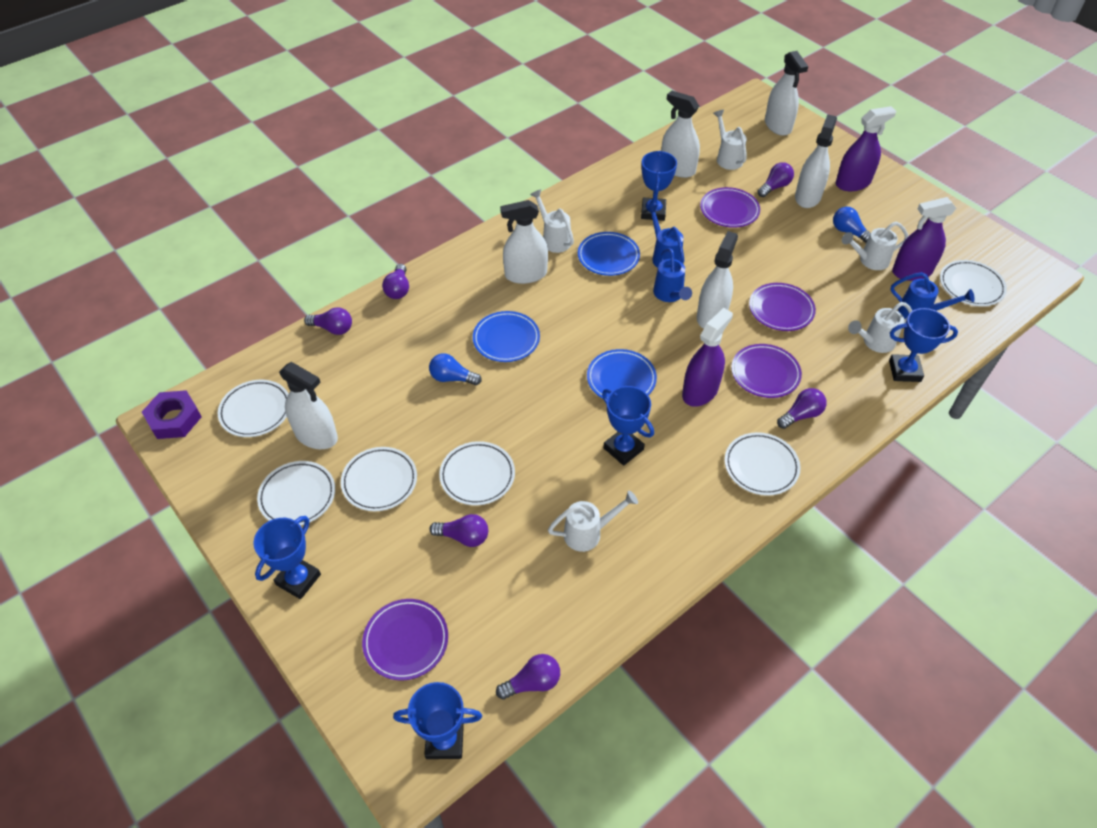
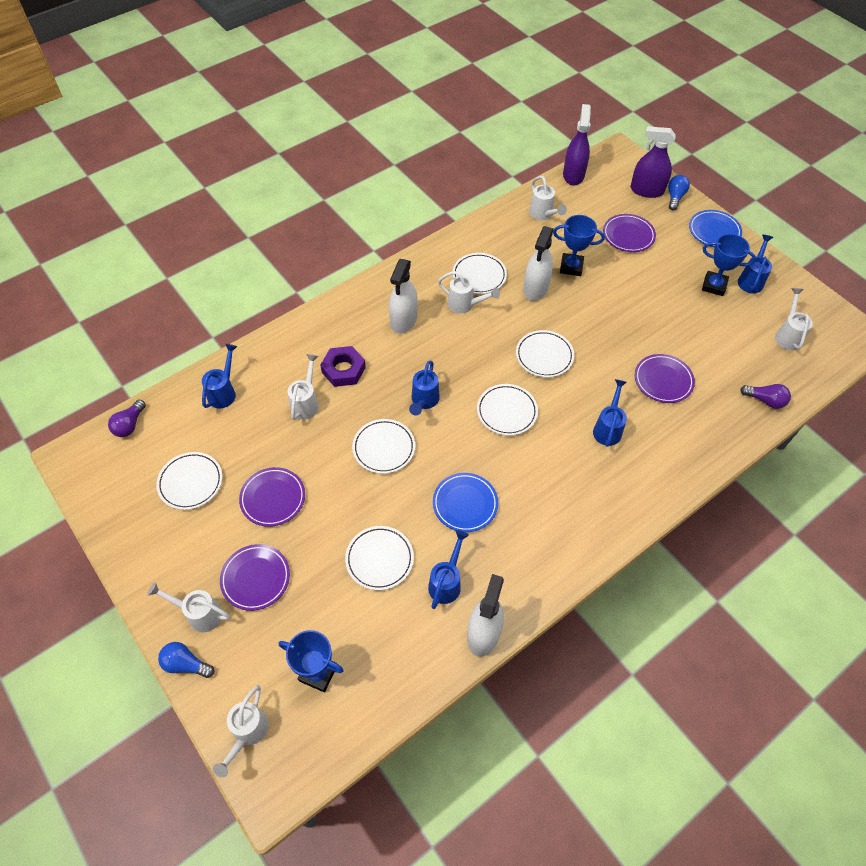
blue plate: [473,311,540,362] [578,232,640,276] [587,349,657,399] = 3 -> [433,473,498,532] [689,210,742,247] = 2
blue trophy: [253,516,321,599] [393,682,482,759] [602,386,654,466] [641,151,677,221] [889,308,958,382] = 5 -> [279,630,344,692] [553,215,605,276] [702,234,756,296] = 3
blue watering can: [646,205,684,268] [653,248,692,302] [890,272,974,319] = 3 -> [202,344,237,408] [409,361,440,415] [428,530,469,609] [593,379,627,447] [738,235,773,293] = 5
purple light bulb: [304,307,352,335] [382,264,409,299] [429,514,488,547] [496,654,560,700] [757,162,794,197] [777,388,827,429] = 6 -> [108,400,146,437] [740,384,791,409] = 2
purple spray bottle: [682,308,733,407] [835,106,896,191] [892,197,956,281] = 3 -> [563,104,591,185] [631,126,676,198] = 2
white spray bottle: [279,362,338,449] [500,200,548,284] [661,90,700,178] [697,231,738,329] [765,51,808,136] [795,114,837,208] = 6 -> [389,259,418,334] [467,574,504,657] [523,226,554,301] = 3
white watering can: [530,189,574,253] [548,490,638,552] [713,110,747,170] [842,222,908,270] [848,302,913,353] = 5 -> [147,582,230,632] [213,685,269,778] [288,354,319,420] [438,271,500,314] [529,176,567,220] [775,288,813,350] = 6

